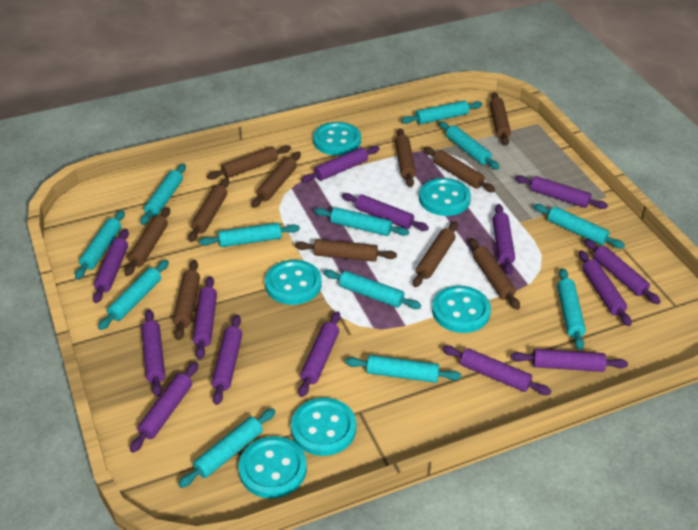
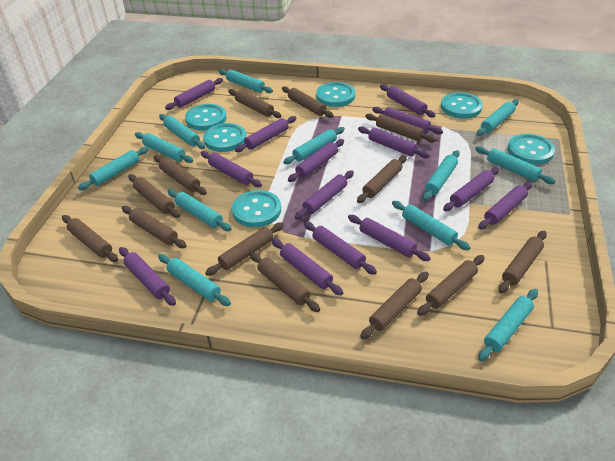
brown rolling pin: [125,207,170,276] [173,260,200,340] [188,178,229,242] [207,145,291,180] [252,152,301,208] [295,239,397,262] [395,128,416,187] [413,222,458,287] [424,147,495,192] [469,238,520,310] [490,92,511,146] = 11 -> [62,215,118,262] [122,206,186,248] [128,174,180,218] [154,155,207,195] [205,222,284,276] [228,89,282,118] [250,252,320,312] [282,86,334,118] [357,155,407,203] [360,272,429,340] [365,114,436,143] [417,255,485,316] [498,231,547,293] = 13

